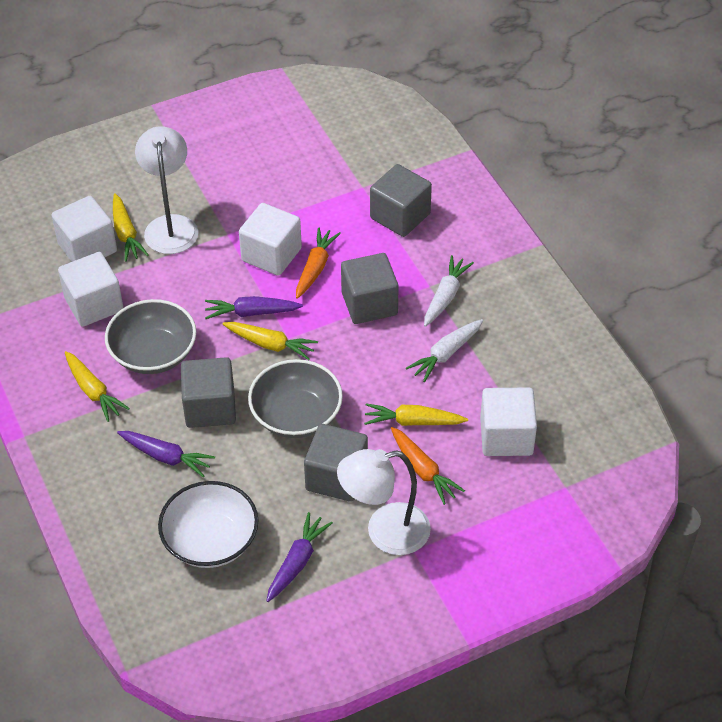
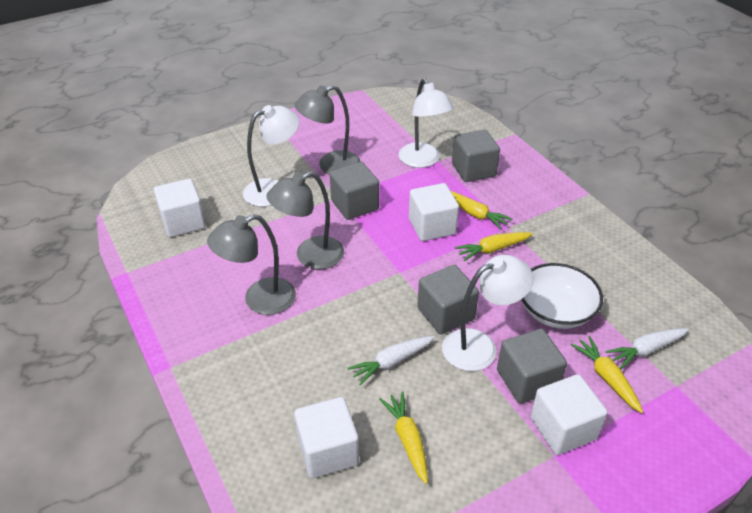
grey bowl: [105,299,196,374] [248,359,343,438] = 2 -> none = 0
grey lamp: none = 0 -> [207,214,296,315] [266,171,344,269] [294,85,361,175] = 3
orange carrot: [296,227,341,299] [391,427,465,505] = 2 -> none = 0
purple carrot: [117,431,215,477] [205,296,303,319] [266,512,333,602] = 3 -> none = 0
white lamp: [135,126,198,254] [337,449,431,555] = 2 -> [243,105,300,207] [399,78,454,168] [442,255,533,371] = 3

